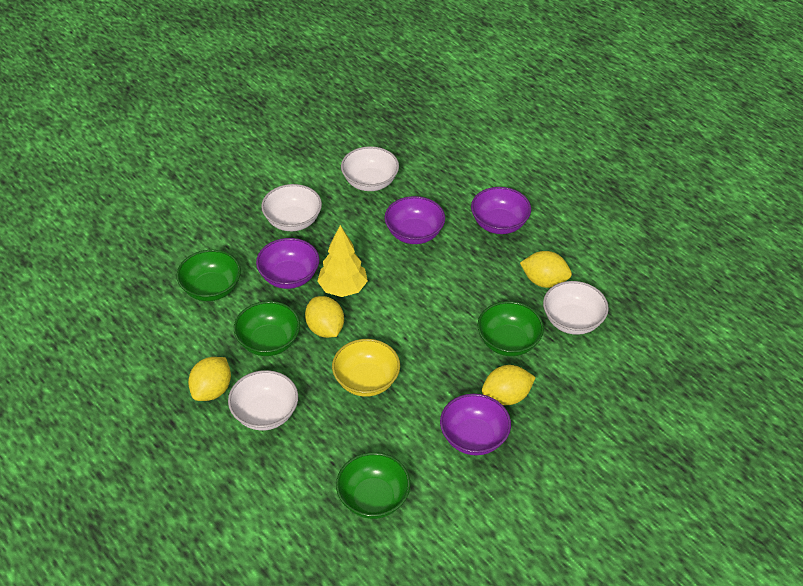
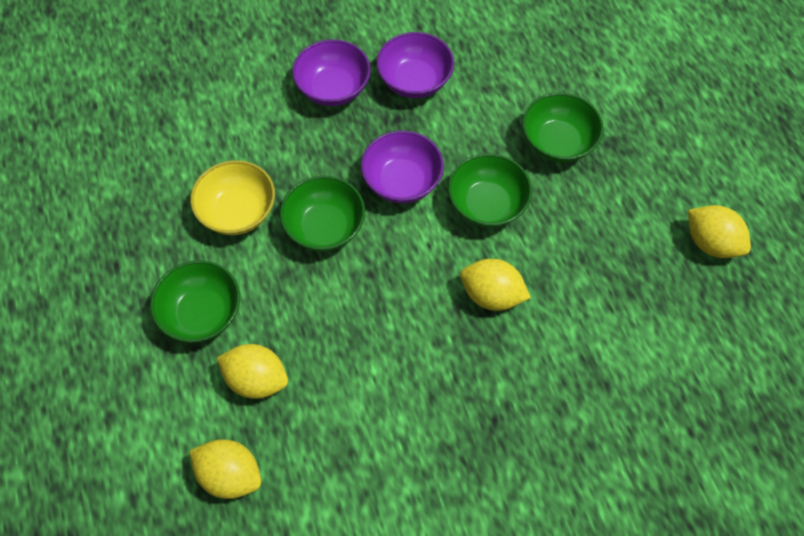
purple bowl: [256,238,319,289] [385,196,445,244] [440,394,511,455] [471,187,531,234] = 4 -> [292,39,371,106] [361,131,444,203] [376,32,454,98] = 3
white bowl: [228,370,298,431] [261,184,322,231] [341,146,399,191] [543,281,609,335] = 4 -> none = 0
yellow tree: [317,225,368,297] = 1 -> none = 0

